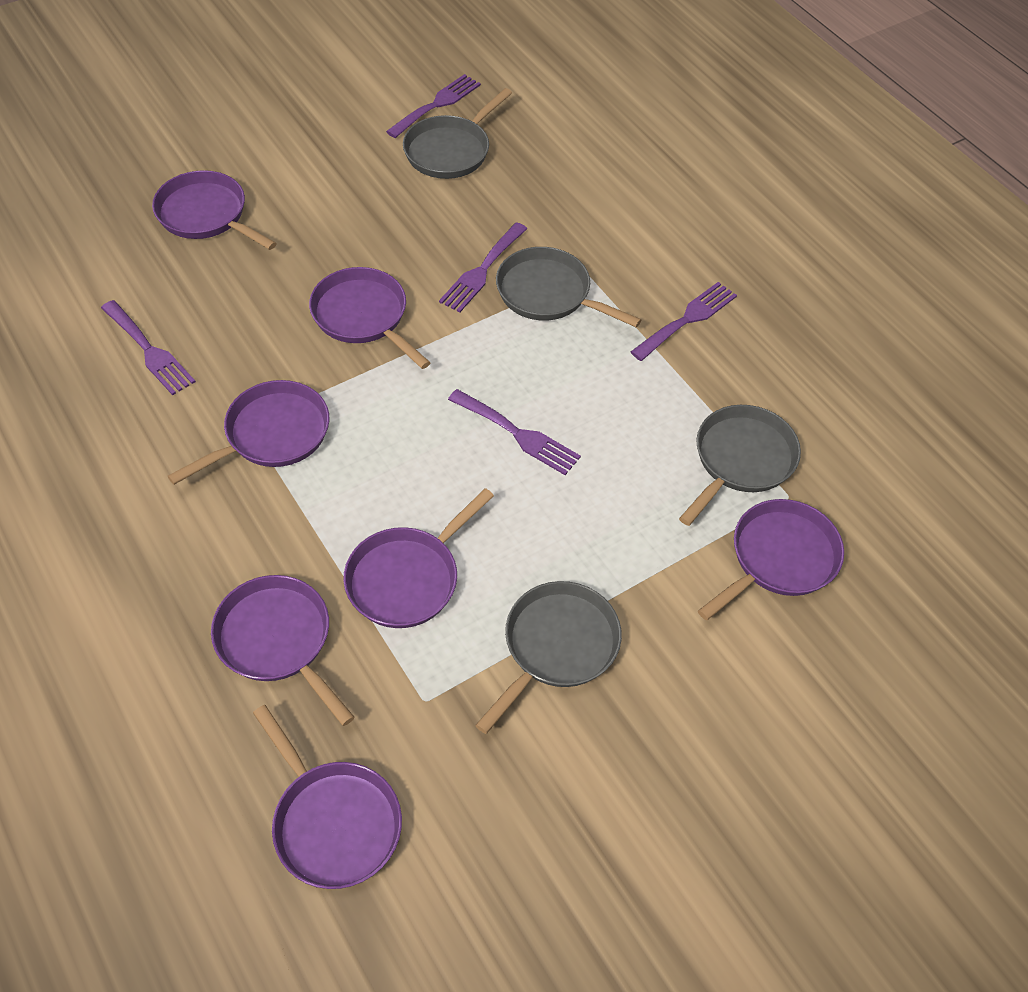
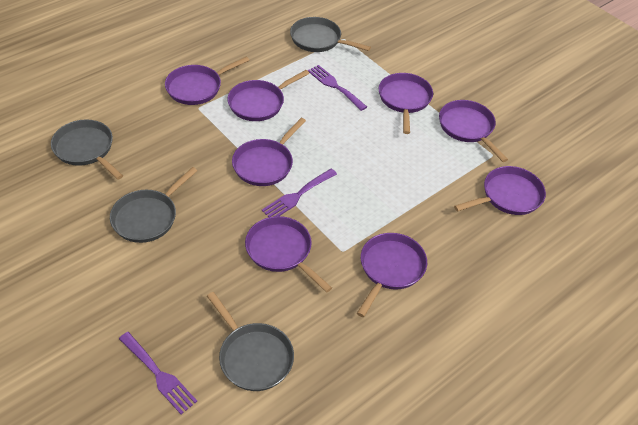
purple fork: [101,300,196,395] [386,74,481,138] [439,222,527,313] [448,389,581,475] [631,282,737,361] = 5 -> [119,332,197,414] [262,169,337,217] [308,65,367,111] = 3
purple pan: [152,170,277,250] [168,380,329,485] [211,575,355,726] [253,705,402,889] [309,267,431,369] [343,488,494,628] [698,499,844,620] = 7 -> [165,57,249,105] [228,70,309,121] [232,118,306,186] [245,216,332,292] [357,233,427,317] [379,73,433,134] [439,100,508,162] [454,166,546,215] = 8

